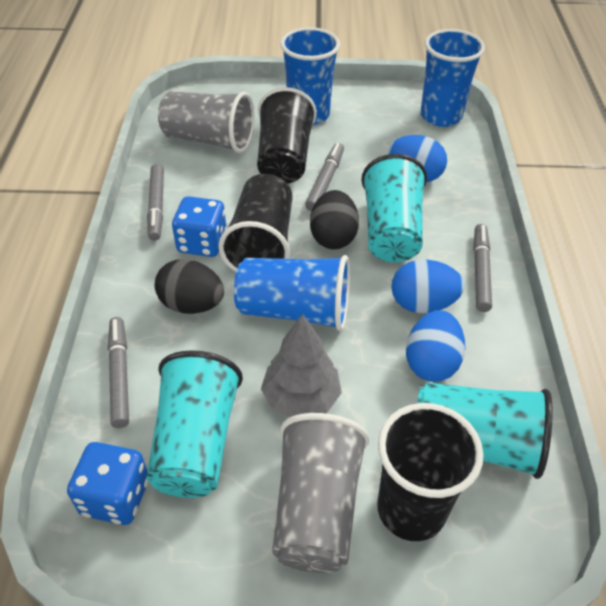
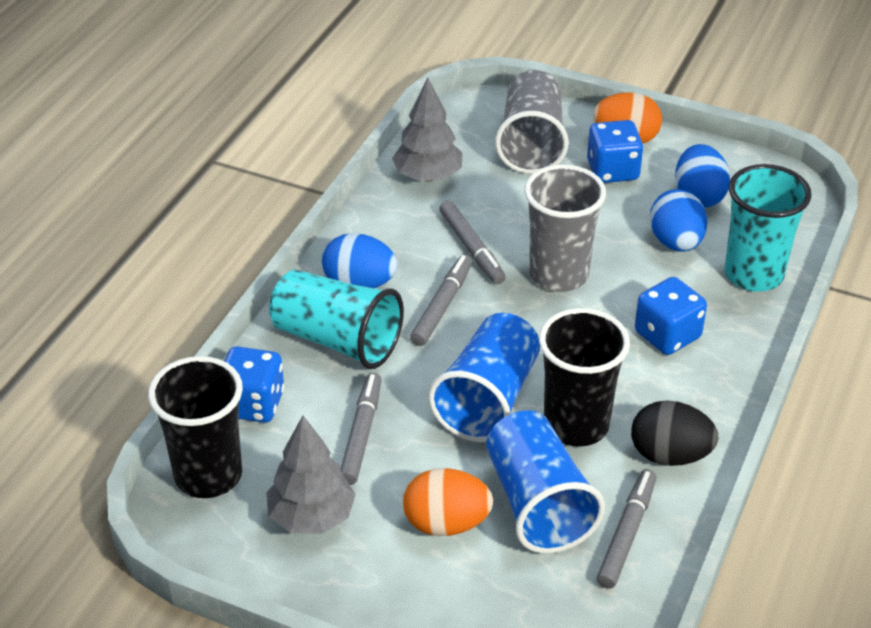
black cup: [218,174,292,272] [257,87,317,184] [377,403,484,541] = 3 -> [148,356,243,498] [539,308,630,447] = 2
black egg: [155,259,224,314] [310,190,359,249] = 2 -> [631,401,719,466] = 1
blue cup: [234,255,350,331] [280,27,340,125] [421,29,485,127] = 3 -> [428,313,540,442] [486,410,605,554] = 2
blue dice: [67,442,149,525] [172,196,227,257] = 2 -> [224,346,284,423] [587,120,643,183] [635,277,707,355] = 3
grey tree: [261,314,342,417] = 1 -> [266,416,356,534] [392,78,463,182] = 2
orange egg: none = 0 -> [403,468,493,536] [593,92,662,143] = 2
turquoise cup: [146,350,243,498] [361,154,427,263] [417,382,553,479] = 3 -> [269,270,404,369] [725,164,812,292] = 2

